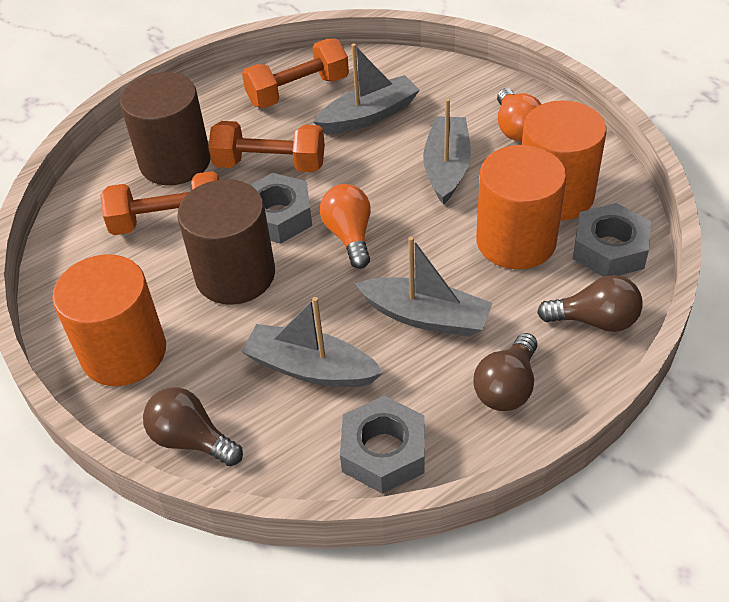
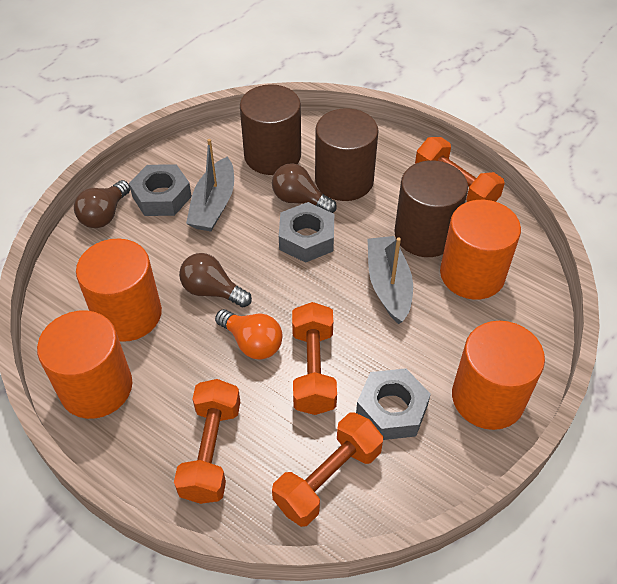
brown cylinder: [120,72,211,185] [178,179,275,305] = 2 -> [240,84,301,175] [315,108,378,201] [394,160,468,257] = 3
grey boat: [241,297,384,387] [314,44,420,134] [355,236,492,337] [423,98,471,205] = 4 -> [186,139,234,231] [368,236,413,324] = 2
orange cylinder: [52,254,166,386] [476,145,566,269] [522,100,607,221] = 3 -> [37,311,132,419] [76,239,162,342] [440,200,521,300] [452,321,545,430] = 4
orange dumbbell: [100,171,219,235] [208,121,325,172] [242,39,349,108] = 3 -> [174,379,240,504] [272,413,383,527] [292,302,337,415] [415,137,505,202] = 4
orange light bulb: [320,184,371,269] [497,88,541,141] = 2 -> [215,309,282,359] = 1

